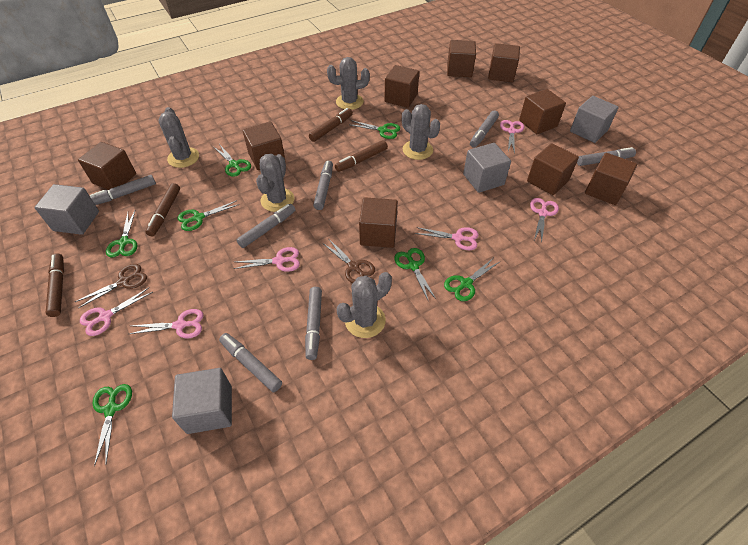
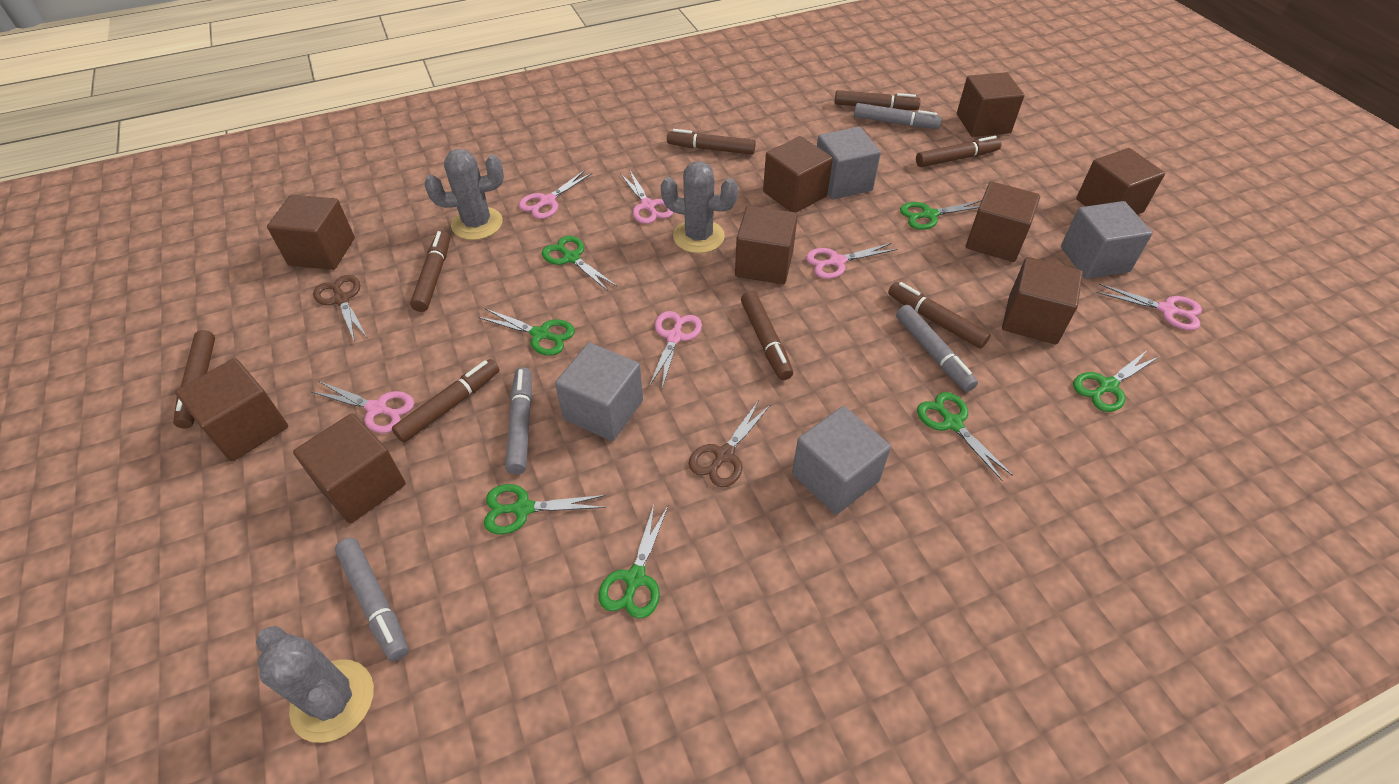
brown marker: [46,253,64,317] [145,183,180,236] [309,108,353,142] [335,140,388,172] = 4 -> [173,330,215,429] [392,359,499,443] [410,231,450,312] [667,129,756,155] [741,291,793,380] [834,90,920,110] [888,282,991,349] [916,136,1001,167] = 8
grey cactus: [158,107,199,168] [256,154,294,212] [327,57,370,110] [337,272,392,338] [402,104,440,160] = 5 -> [256,626,374,743] [425,149,504,240] [661,162,738,253] = 3
grey marker: [90,175,156,205] [219,333,282,392] [237,204,295,248] [305,287,322,360] [313,161,333,210] [470,110,499,147] [577,147,636,166] = 7 -> [335,537,408,661] [505,367,532,474] [854,103,942,129] [896,305,978,392] = 4

